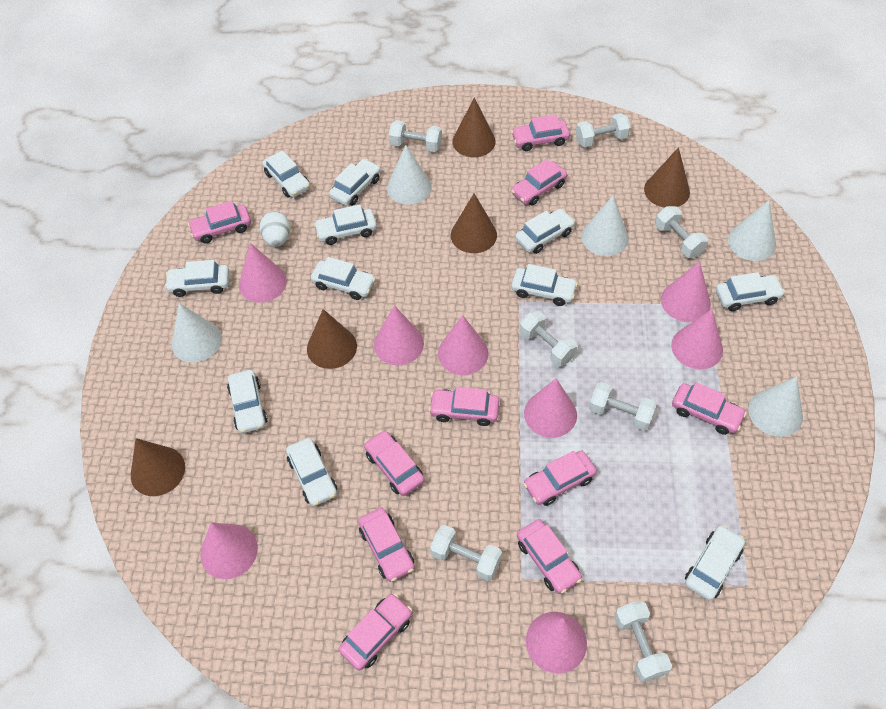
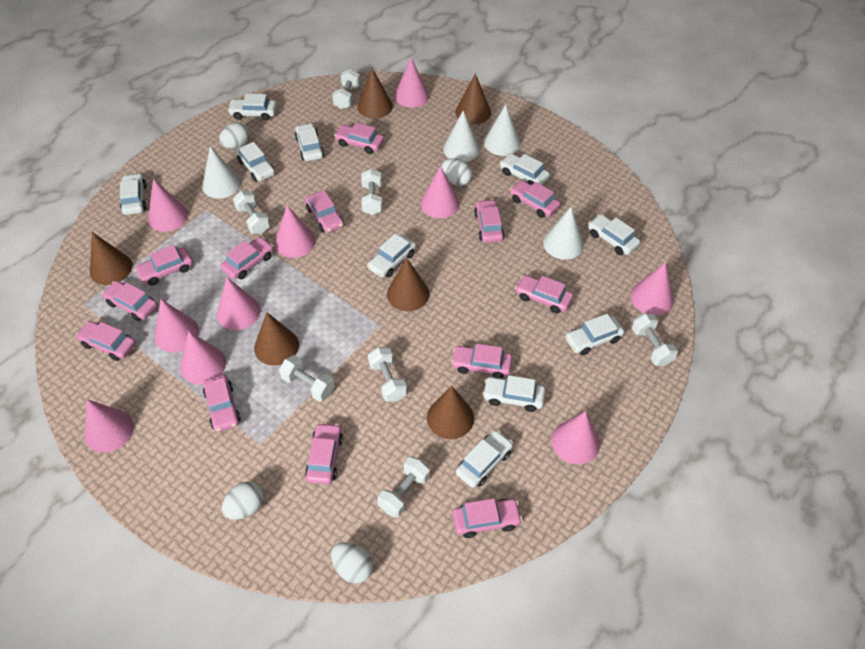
brown cone: [131,438,185,496] [307,309,357,369] [451,193,497,253] [453,98,496,157] [644,147,690,208] = 5 -> [90,232,132,285] [254,312,299,366] [357,68,393,119] [387,258,430,311] [427,386,474,439] [456,73,491,124] = 6
pink car: [188,201,251,243] [339,593,412,670] [358,508,415,582] [364,430,425,496] [429,387,499,426] [511,115,570,151] [511,159,567,206] [517,519,582,594] [523,451,597,506] [672,382,747,435] = 10 -> [76,321,136,361] [102,281,158,321] [134,245,193,285] [203,375,241,432] [221,237,274,279] [305,190,344,233] [305,422,343,484] [334,123,384,154] [451,344,512,378] [453,498,522,538] [474,199,504,243] [510,180,560,218] [515,275,573,314] = 13
pink cone: [200,523,258,579] [239,243,287,303] [374,306,424,365] [438,315,489,375] [524,378,577,438] [526,612,587,674] [661,261,711,322] [671,309,723,369] = 8 -> [85,399,134,453] [148,179,188,232] [154,299,199,352] [180,331,226,384] [217,277,261,330] [275,205,316,258] [394,57,429,108] [421,166,460,218] [551,411,600,464] [631,262,674,315] = 10
white car: [165,260,229,297] [227,370,268,433] [262,150,310,198] [286,438,337,506] [311,257,376,300] [314,204,377,245] [329,159,381,206] [511,264,578,306] [515,209,575,254] [685,525,745,600] [716,272,785,311] = 11 -> [120,173,147,215] [228,94,277,121] [236,142,275,182] [295,123,324,161] [367,234,416,278] [456,430,513,488] [483,375,545,412] [500,153,550,185] [565,314,624,355] [588,214,640,255] = 10
white cone: [172,303,222,363] [387,145,432,205] [581,196,629,256] [728,200,776,261] [748,377,803,437] = 5 -> [202,146,241,199] [443,111,480,162] [484,104,521,156] [543,207,584,260] = 4
white egg: [260,211,290,247] = 1 -> [219,122,249,149] [222,481,264,520] [331,542,373,583] [442,158,472,186] = 4

